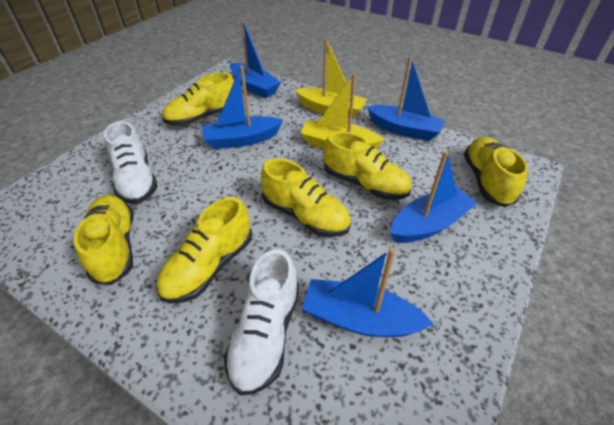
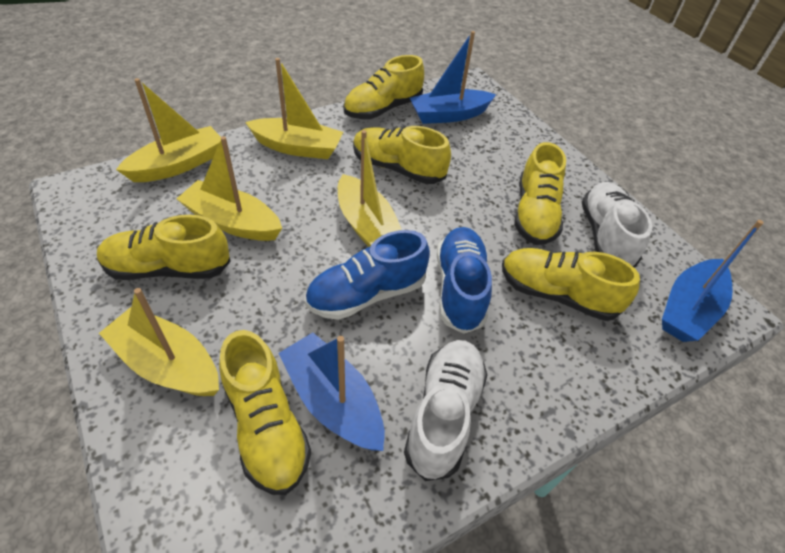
blue boat: [202,66,283,149] [230,18,281,98] [302,248,433,337] [367,56,445,141] [390,151,477,243] = 5 -> [279,332,385,451] [410,31,496,124] [662,220,764,342] = 3
blue shoe: none = 0 -> [305,230,430,320] [437,227,492,334] = 2
yellow boat: [295,39,367,119] [301,73,385,149] = 2 -> [99,288,219,396] [116,78,221,182] [177,136,282,241] [245,58,343,159] [338,130,402,247] = 5

